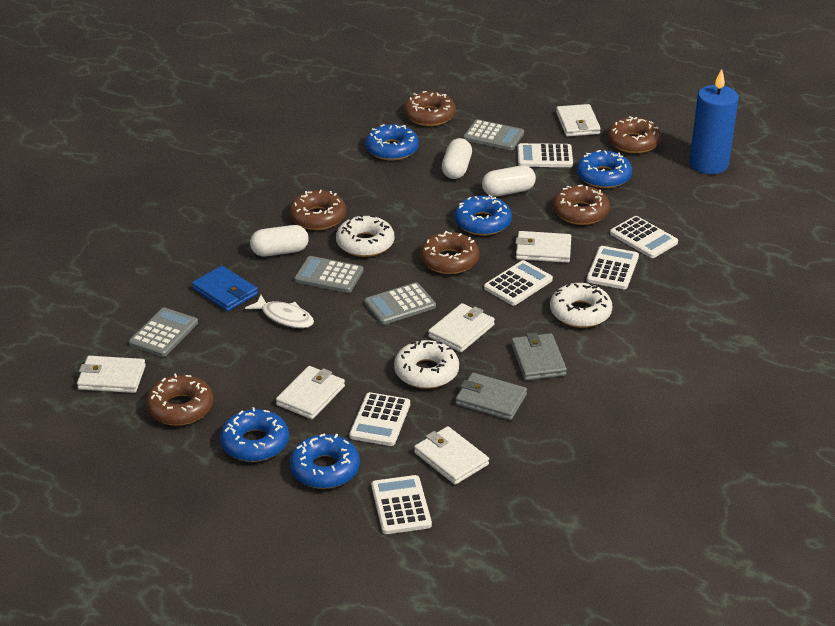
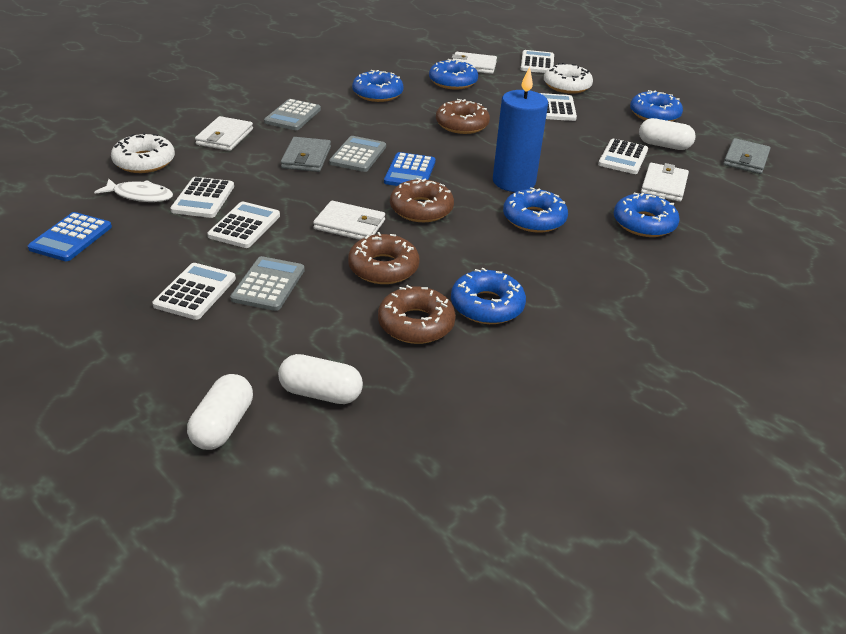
blue calculator: none = 0 -> [28,212,112,261] [384,152,436,186] = 2
blue donut: [220,407,289,462] [290,433,360,489] [365,124,419,161] [454,195,512,236] [577,150,632,188] = 5 -> [352,70,404,102] [429,59,478,90] [451,268,526,324] [503,187,568,233] [614,193,680,237] [630,90,683,121] = 6
blue wallet: [192,266,258,311] = 1 -> none = 0
brown donut: [146,373,213,426] [289,190,346,230] [404,91,456,126] [420,231,479,274] [553,185,610,225] [608,116,661,153] = 6 -> [348,232,420,284] [378,285,456,344] [390,178,454,222] [436,99,490,134] = 4
grey calculator: [129,307,198,357] [294,256,363,293] [364,282,436,325] [463,119,524,150] = 4 -> [230,256,305,311] [264,99,321,130] [329,136,386,172] = 3
white donut: [336,214,394,257] [394,340,459,389] [550,283,613,328] = 3 -> [111,132,175,173] [544,63,593,94] = 2
white wallet: [77,356,146,393] [276,366,345,419] [414,426,489,485] [428,303,495,352] [516,231,571,263] [556,104,601,137] = 6 -> [195,116,253,151] [313,201,385,240] [452,52,497,74] [641,163,689,202] = 4

